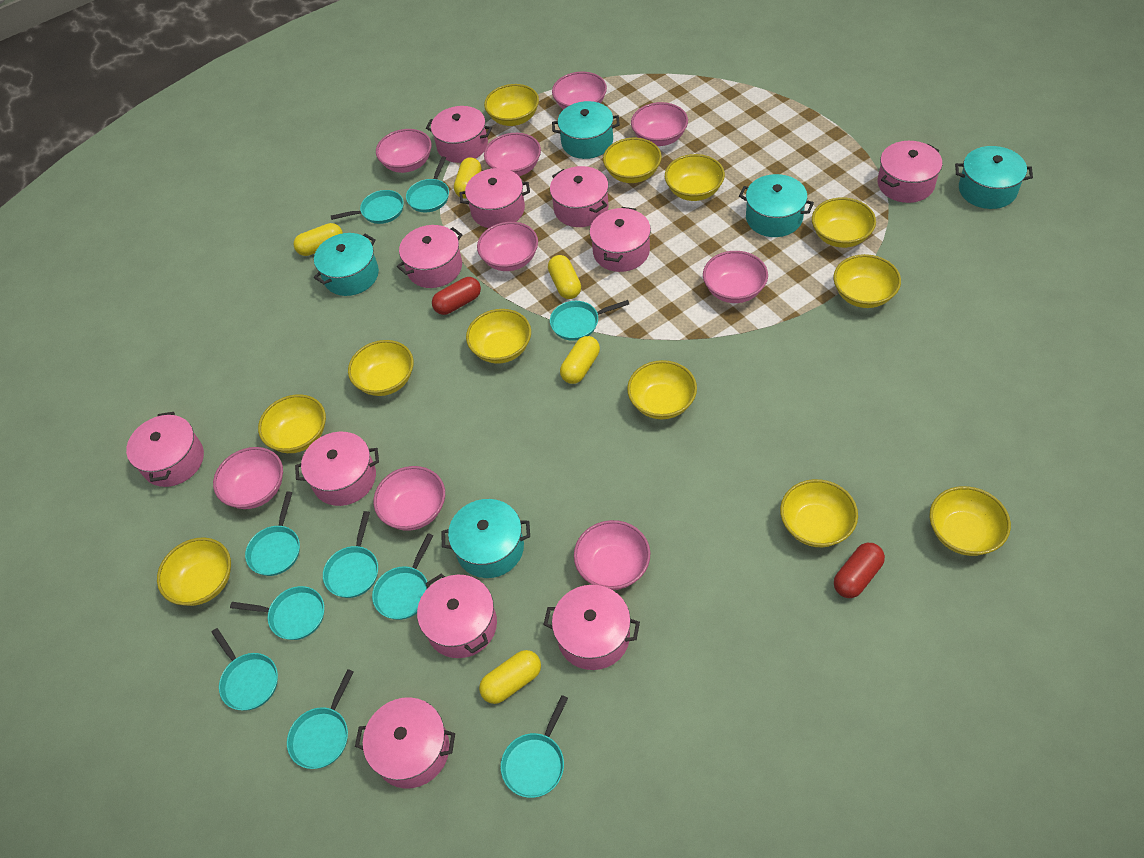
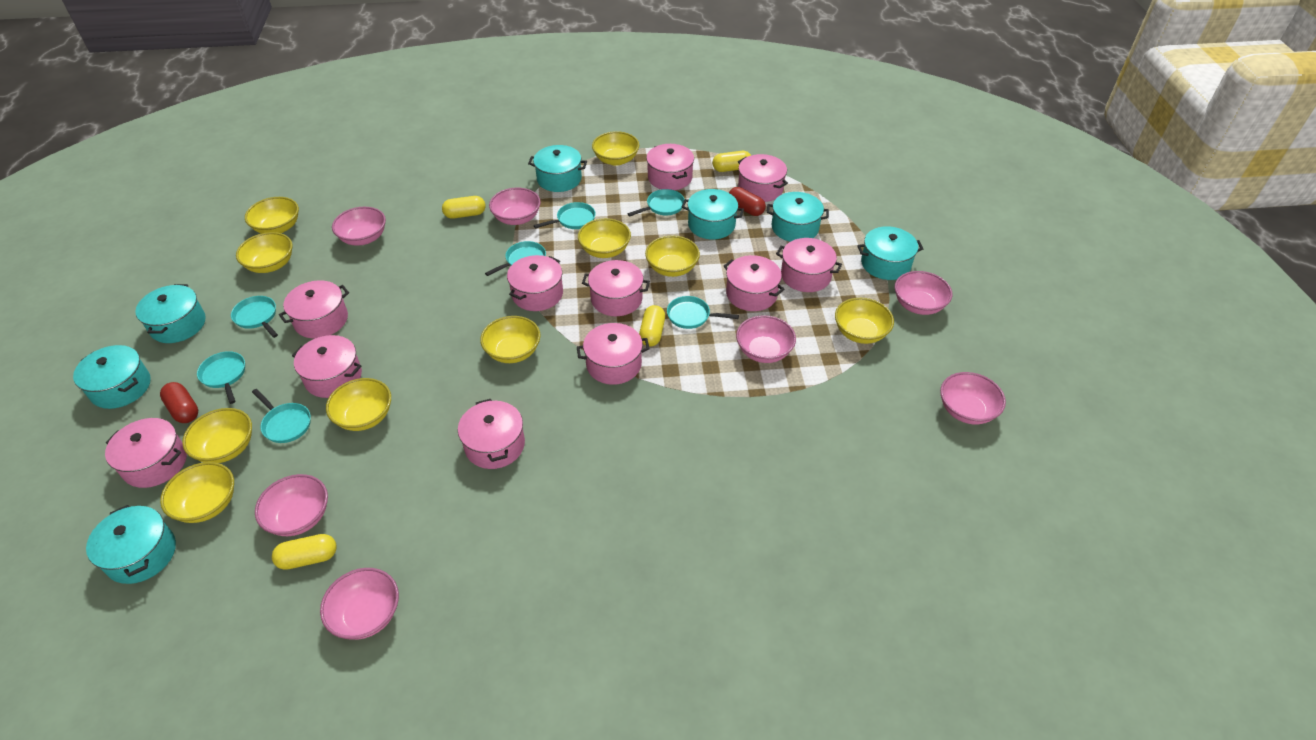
pink bowl: [213,447,283,509] [374,466,445,531] [376,129,432,173] [477,222,538,271] [484,133,541,176] [552,72,607,109] [574,520,650,590] [631,102,688,146] [703,251,768,303] = 9 -> [255,474,328,536] [320,568,399,640] [332,207,386,246] [489,188,541,225] [736,315,796,363] [895,271,952,315] [940,372,1006,424] = 7
turquoise pan: [211,628,278,711] [230,586,324,640] [245,492,300,576] [287,669,354,769] [323,511,378,598] [331,190,404,224] [372,534,433,620] [406,156,449,212] [501,695,568,798] [550,300,629,341] = 10 -> [197,351,245,404] [231,296,278,338] [252,389,311,443] [485,241,546,276] [534,202,595,229] [628,189,685,216] [667,296,739,329] = 7
turquoise pot: [314,233,379,296] [441,499,530,578] [552,101,620,159] [739,174,814,237] [955,146,1033,209] = 5 -> [73,345,151,409] [86,505,176,584] [135,284,206,343] [528,145,587,192] [682,189,744,240] [767,192,829,242] [857,226,923,280] = 7
yellow bowl: [157,537,231,606] [258,394,326,453] [348,340,414,396] [466,309,531,364] [484,84,539,126] [603,138,662,183] [627,360,697,419] [665,154,725,201] [780,479,858,547] [812,197,876,248] [833,254,901,308] [929,486,1011,556] = 12 -> [160,462,234,523] [182,408,252,463] [236,232,293,273] [245,197,299,234] [326,378,391,431] [480,316,540,363] [578,218,631,258] [592,131,639,166] [645,235,700,277] [835,298,894,344] = 10
yellow capsule: [294,223,343,256] [454,157,482,199] [479,650,541,704] [548,255,581,299] [560,336,600,384] = 5 -> [272,534,337,570] [442,196,485,219] [639,305,665,346] [712,151,751,172] = 4

